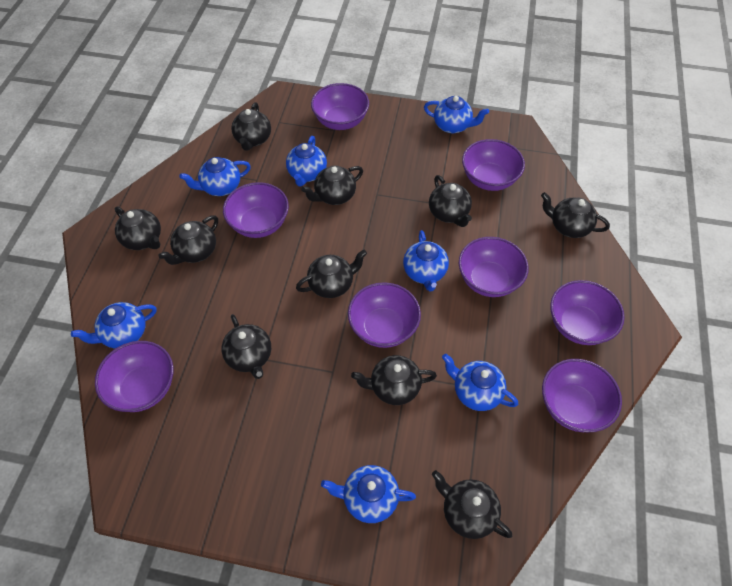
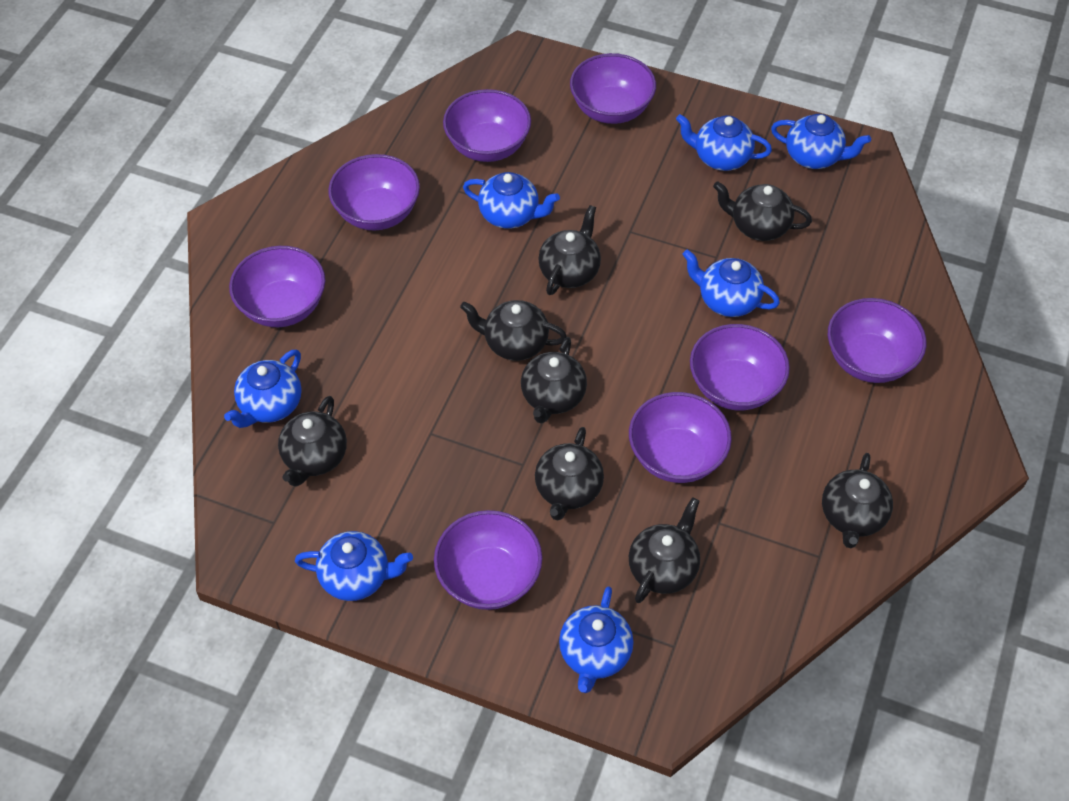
black teapot: [115,207,161,250] [158,215,218,265] [221,314,271,379] [231,102,271,151] [296,249,367,298] [301,166,363,205] [351,355,437,405] [429,175,472,227] [432,470,512,539] [541,192,610,238] = 10 -> [278,396,347,487] [460,300,567,361] [521,337,587,424] [535,427,604,520] [538,205,601,295] [629,497,700,603] [713,181,812,241] [822,453,893,548] = 8

